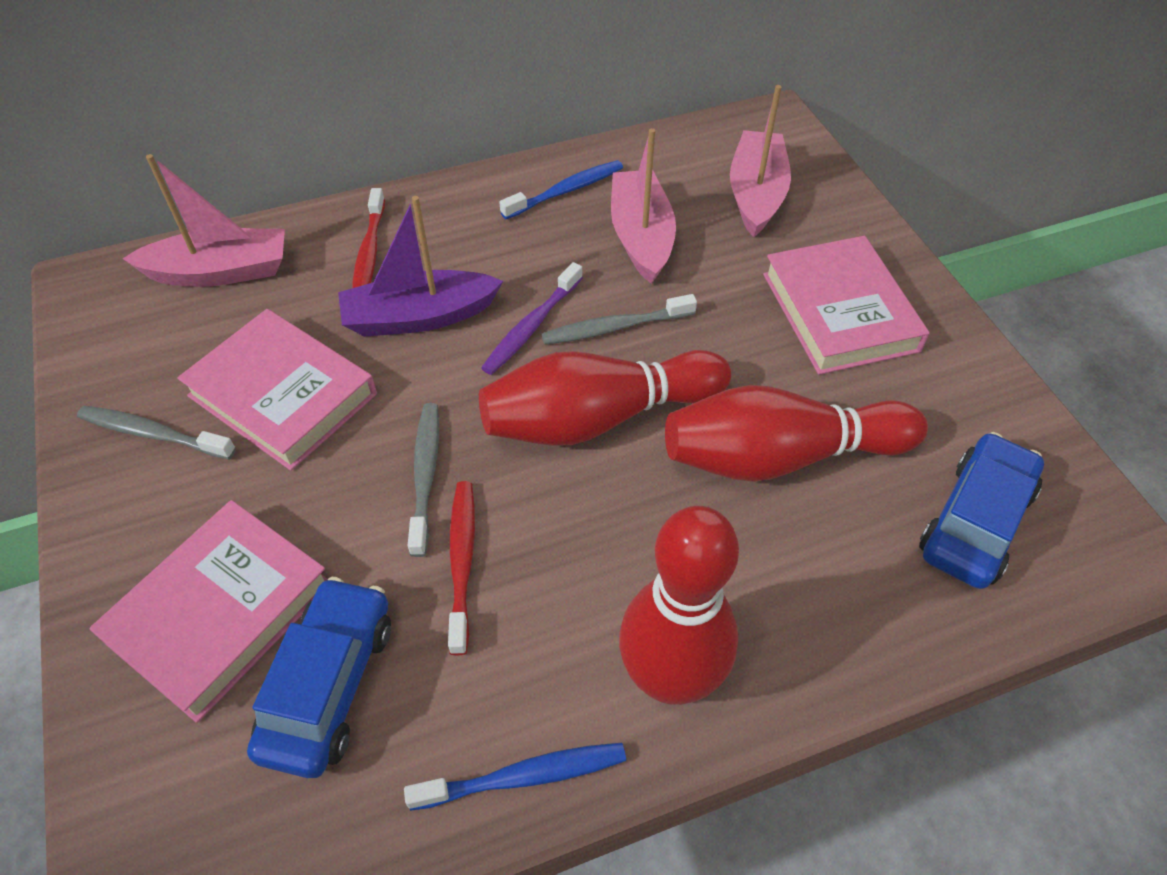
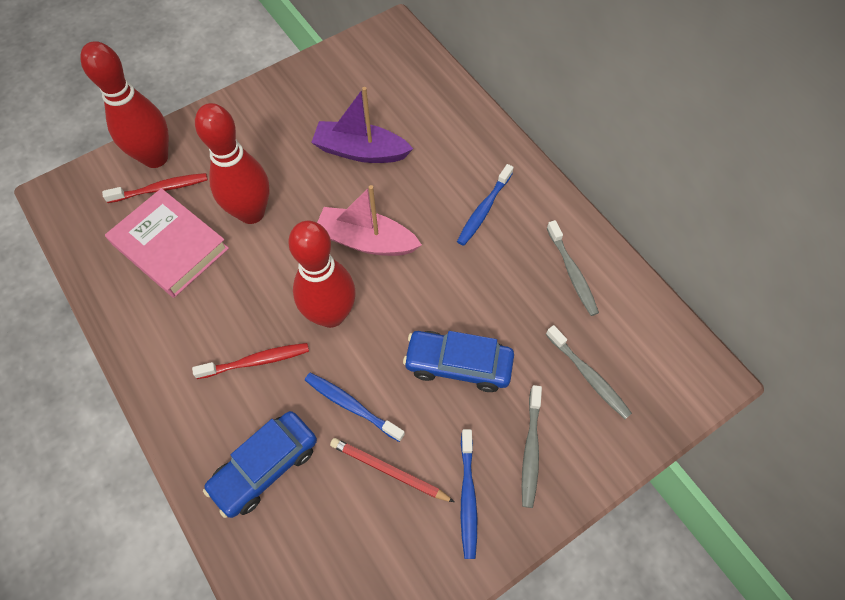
blue toothbrush: [404,743,626,811] [499,160,623,219] = 2 -> [305,373,405,442] [457,164,514,246] [461,429,477,559] = 3
pink boat: [123,154,285,287] [611,128,676,284] [730,85,791,238] = 3 -> [317,185,422,256] = 1
pink book: [89,500,328,723] [177,309,377,471] [763,236,930,375] = 3 -> [105,188,229,298] = 1
purple toothbrush: [481,262,583,375] = 1 -> none = 0
red pencil: none = 0 -> [330,438,454,502] = 1

